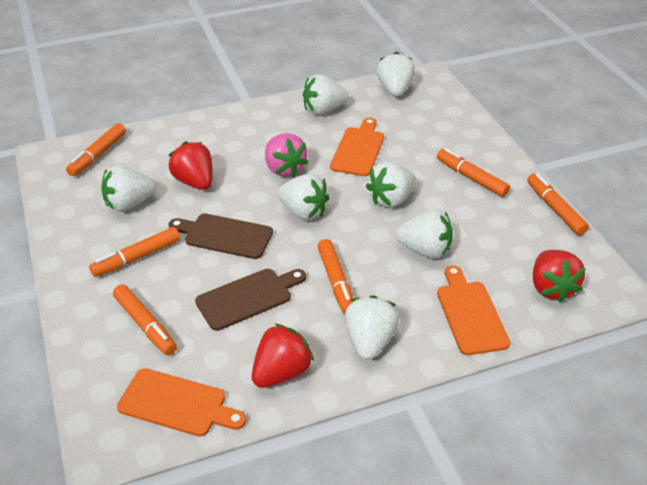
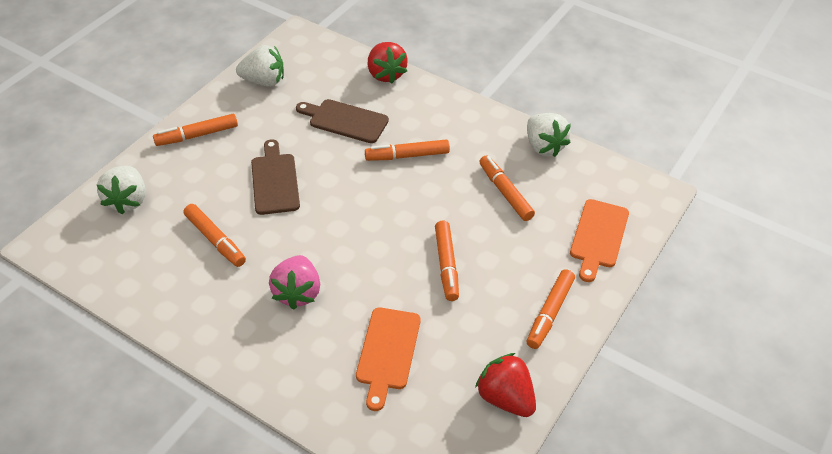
orange cutting board: [117,368,246,437] [330,118,384,176] [437,265,510,355] = 3 -> [356,307,421,411] [570,199,629,282] = 2
red strawberry: [169,141,213,190] [252,324,314,388] [533,250,586,303] = 3 -> [368,42,408,84] [475,353,536,417] = 2
white strawberry: [101,165,156,212] [277,174,330,220] [303,74,349,115] [344,295,399,360] [366,162,416,208] [376,52,415,96] [395,209,453,258] = 7 -> [97,166,145,214] [236,45,284,87] [527,113,571,157] = 3

